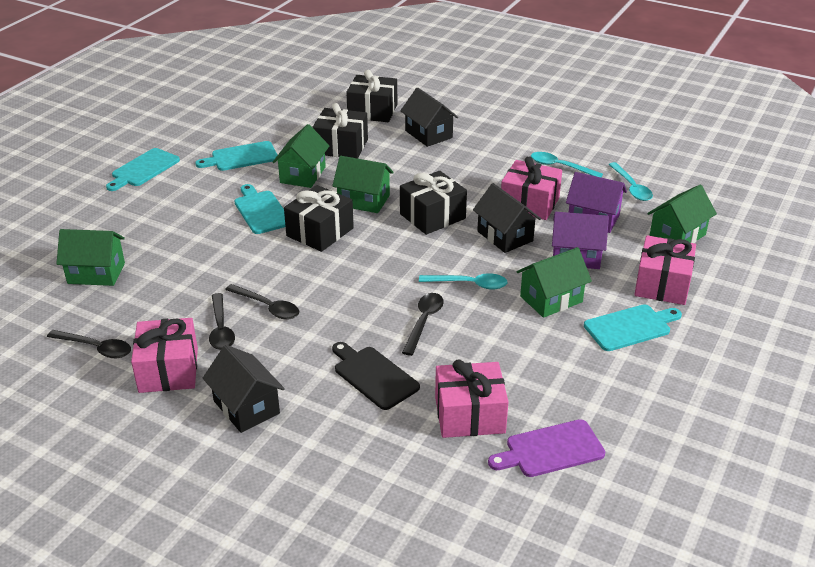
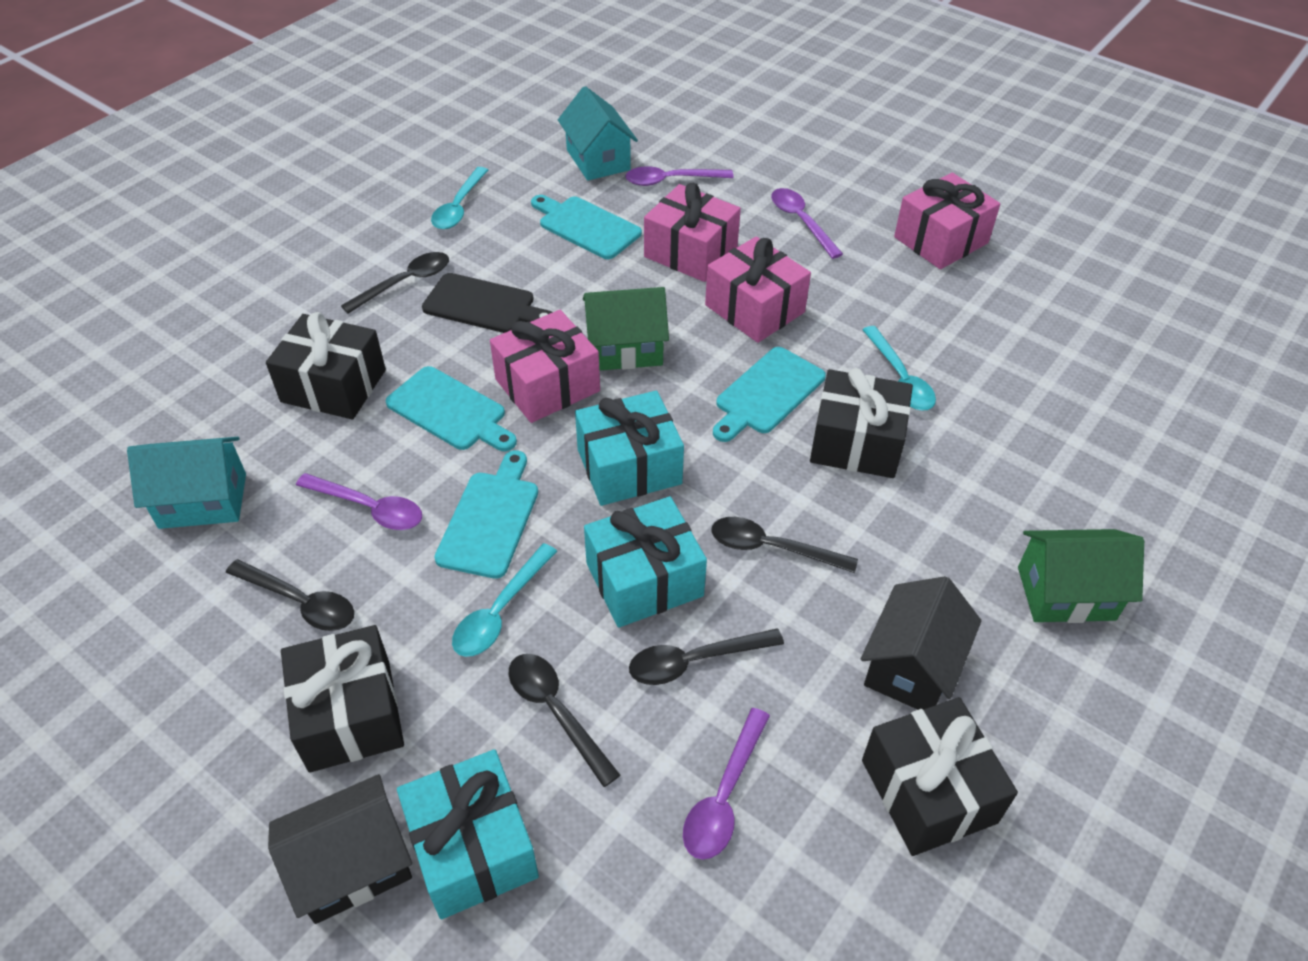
black house: [203,345,285,433] [400,88,458,147] [473,183,541,253] = 3 -> [268,774,412,924] [861,576,982,710] = 2
black spoon: [47,330,131,358] [209,293,235,350] [225,284,299,319] [402,293,444,356] = 4 -> [226,559,354,631] [341,252,449,314] [508,654,620,787] [629,628,784,685] [711,517,858,573] = 5
green house: [56,229,125,286] [273,124,329,188] [332,156,394,213] [517,247,592,318] [647,185,717,243] = 5 -> [583,287,669,371] [1018,529,1144,623] = 2
purple cutting board: [488,419,605,477] = 1 -> none = 0
purple house: [552,212,609,269] [566,172,627,233] = 2 -> none = 0
purple spoon: none = 0 -> [296,473,422,530] [625,166,734,186] [683,708,770,860] [771,188,843,259] = 4
turquoise gift: none = 0 -> [397,749,539,919] [575,391,684,506] [584,496,707,628] = 3
turquoise house: none = 0 -> [127,437,246,529] [558,86,638,181] = 2

